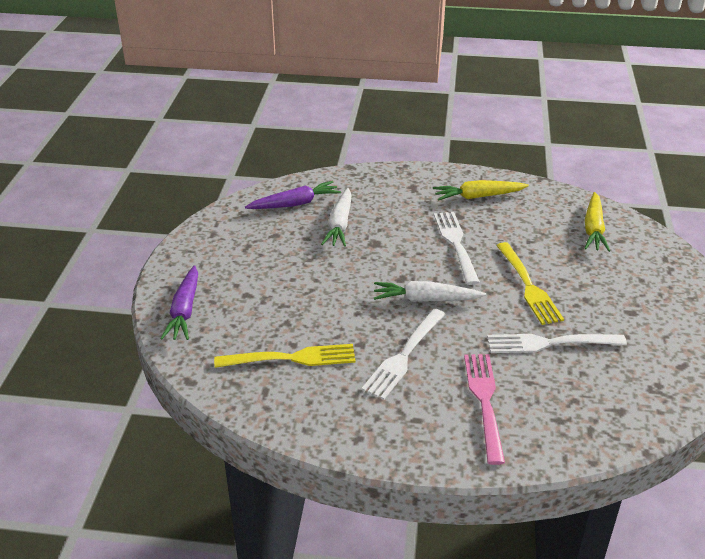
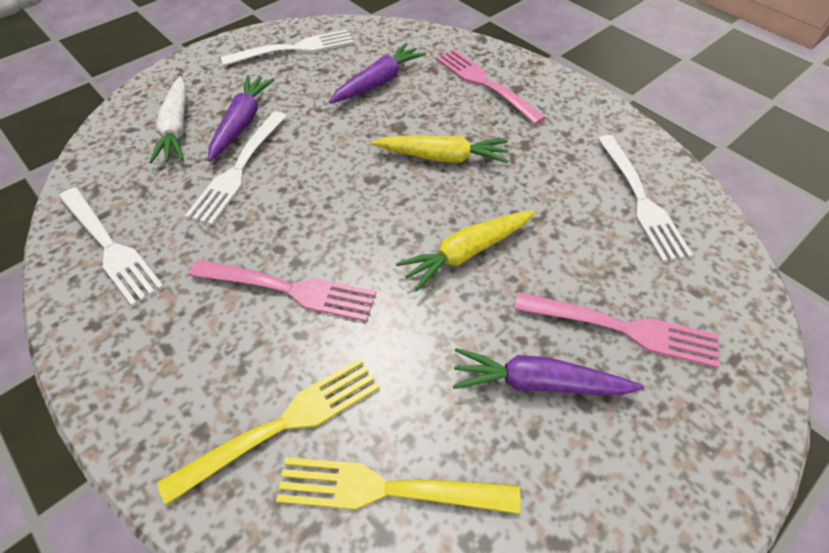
pink fork: [464,354,505,465] = 1 -> [189,259,376,322] [436,49,546,124] [514,292,720,368] = 3
purple carrot: [160,265,198,340] [245,181,341,209] = 2 -> [208,75,275,161] [329,43,426,103] [453,348,644,395] = 3
white carrot: [321,188,351,247] [374,281,486,302] = 2 -> [149,76,186,164] = 1
white fork: [361,309,445,400] [434,212,480,285] [487,334,627,353] = 3 -> [59,187,164,306] [185,111,287,225] [221,30,354,66] [598,135,693,262] = 4

